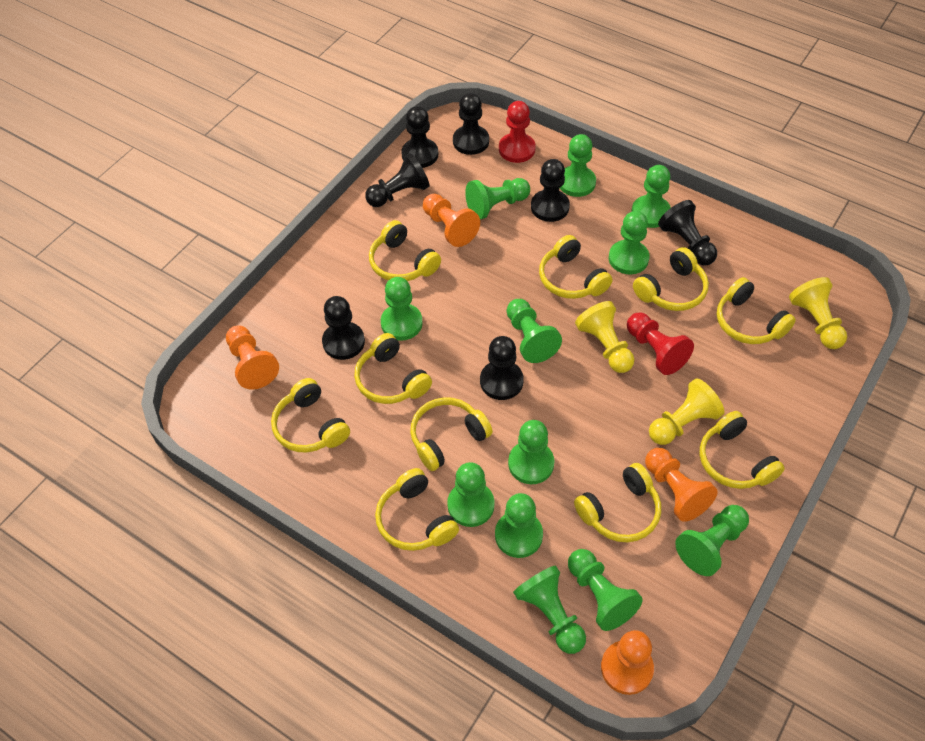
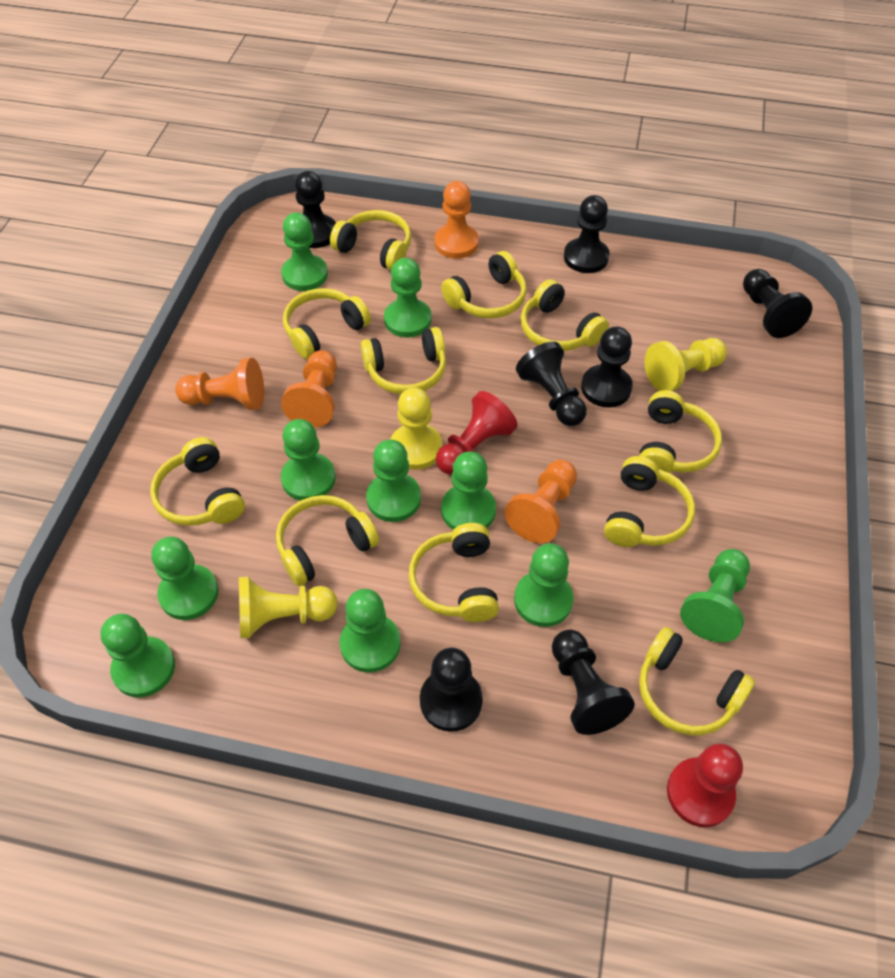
green pawn: [381,277,423,341] [447,462,495,527] [465,178,530,220] [495,493,543,558] [507,299,562,363] [508,420,555,484] [513,566,586,654] [560,134,596,197] [568,549,643,631] [609,211,650,274] [631,165,671,228] [675,505,749,576] = 12 -> [101,614,175,698] [151,537,219,620] [281,212,328,291] [281,419,336,501] [340,589,401,673] [366,440,421,522] [384,258,432,337] [441,451,496,530] [514,543,574,627] [680,549,750,642] = 10
yellow headphones: [271,378,350,452] [354,333,432,404] [369,220,441,281] [375,468,459,551] [410,397,493,471] [539,235,612,299] [574,463,661,542] [633,247,709,311] [699,411,785,489] [717,277,796,344] = 10 -> [150,437,245,526] [276,495,379,586] [283,288,371,359] [330,210,411,270] [361,327,446,394] [409,523,499,622] [441,251,527,318] [521,279,609,351] [604,456,695,547] [639,390,722,473] [639,627,755,736] = 11

